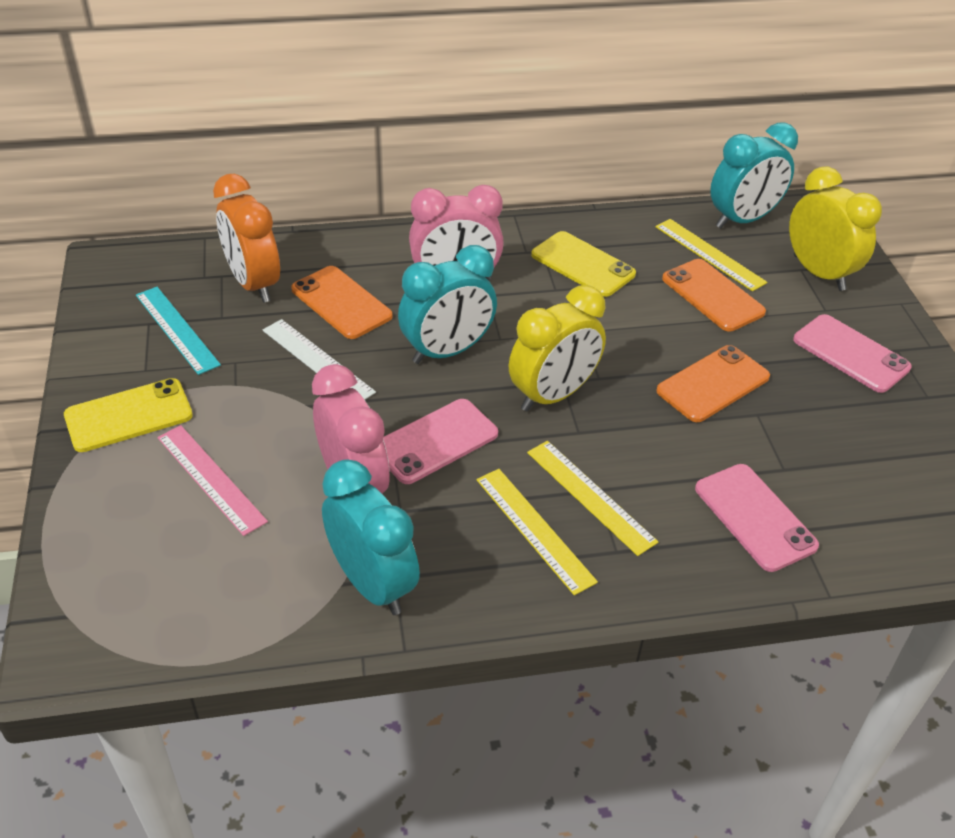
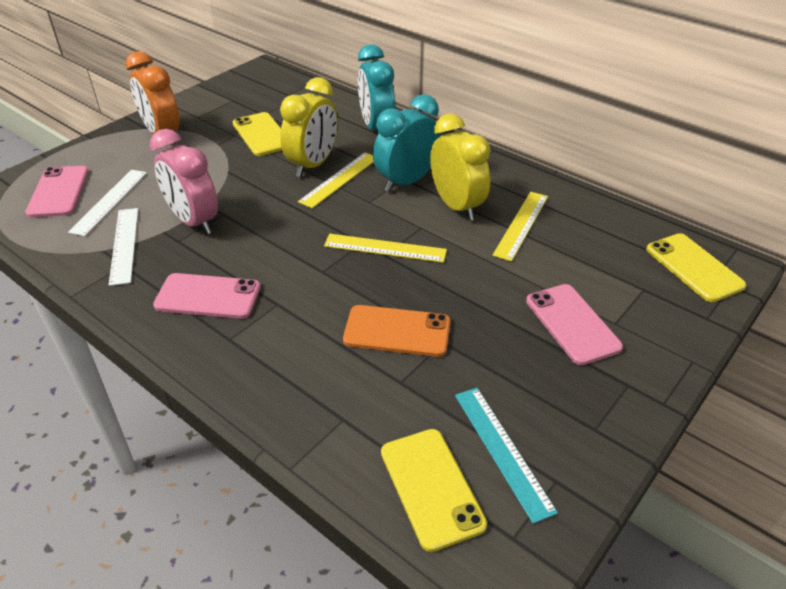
orange phone: [291,266,392,339] [656,345,770,422] [662,259,766,332] = 3 -> [343,305,450,357] = 1
pink clock: [312,364,389,494] [409,185,504,281] = 2 -> [150,129,218,235] = 1
pink ruler: [157,425,268,536] = 1 -> none = 0
turquoise clock: [322,459,420,615] [398,245,497,364] [710,122,798,228] = 3 -> [358,44,395,130] [373,94,441,192] = 2
white ruler: [263,319,376,400] = 1 -> [68,170,147,236] [109,208,138,286] = 2
yellow phone: [64,378,193,452] [531,231,636,297] = 2 -> [233,112,282,156] [381,429,487,552] [646,233,746,302] = 3

